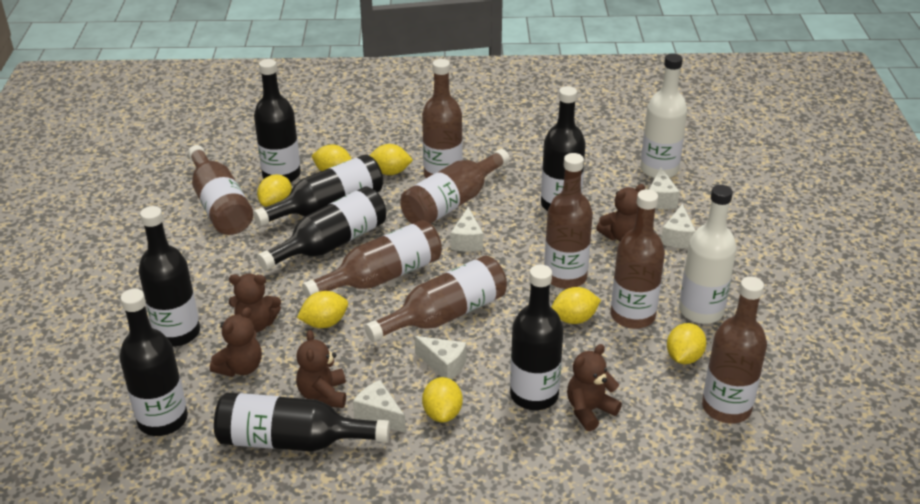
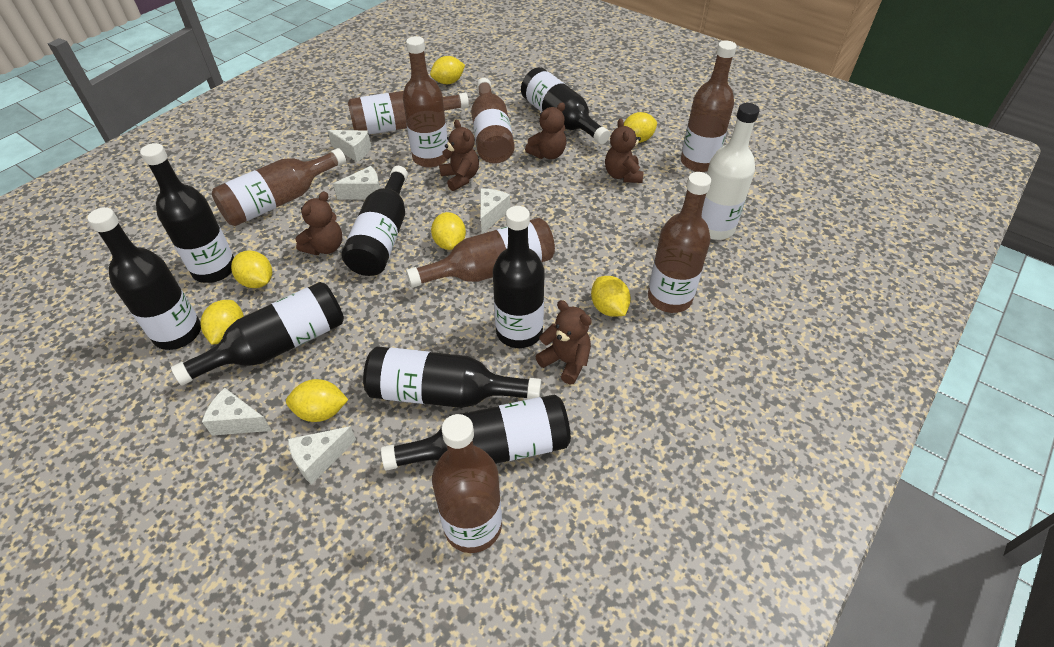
white bottle: [640,54,687,178] [679,185,737,324] = 2 -> [702,103,760,240] = 1

